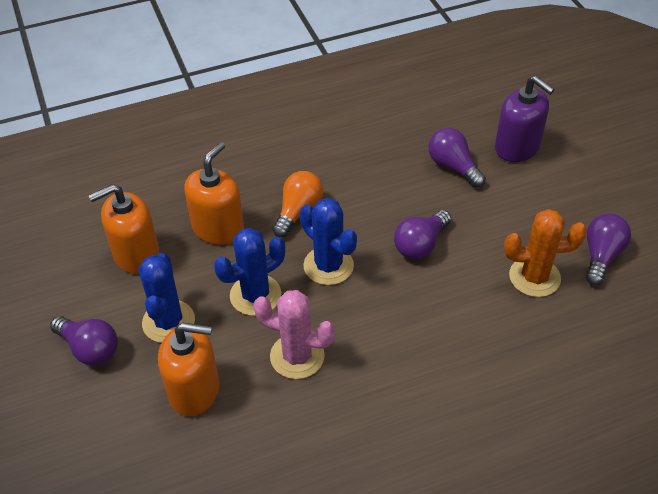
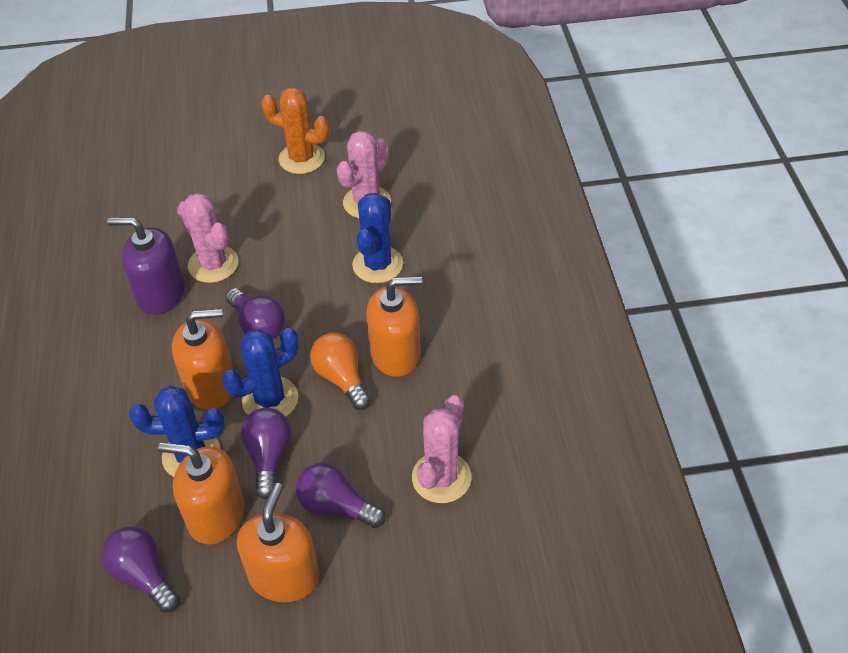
orange soap dispenser: [88,184,159,274] [158,323,219,416] [184,142,244,245] = 3 -> [158,442,245,545] [172,308,233,410] [237,483,320,602] [366,276,422,377] = 4
pink cactus: [253,290,335,379] = 1 -> [177,193,238,283] [337,131,391,218] [412,395,472,503] = 3

